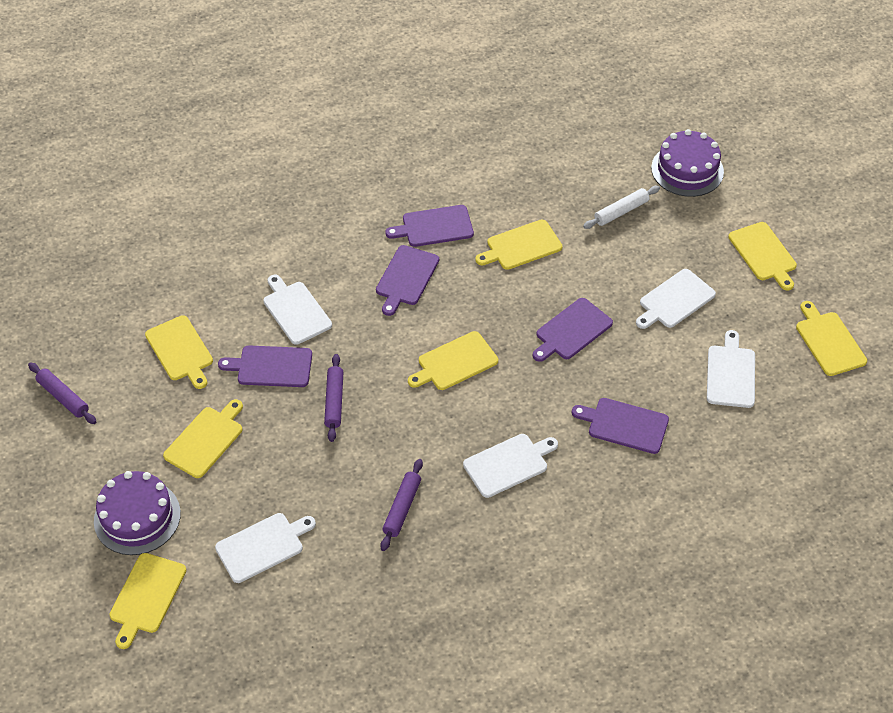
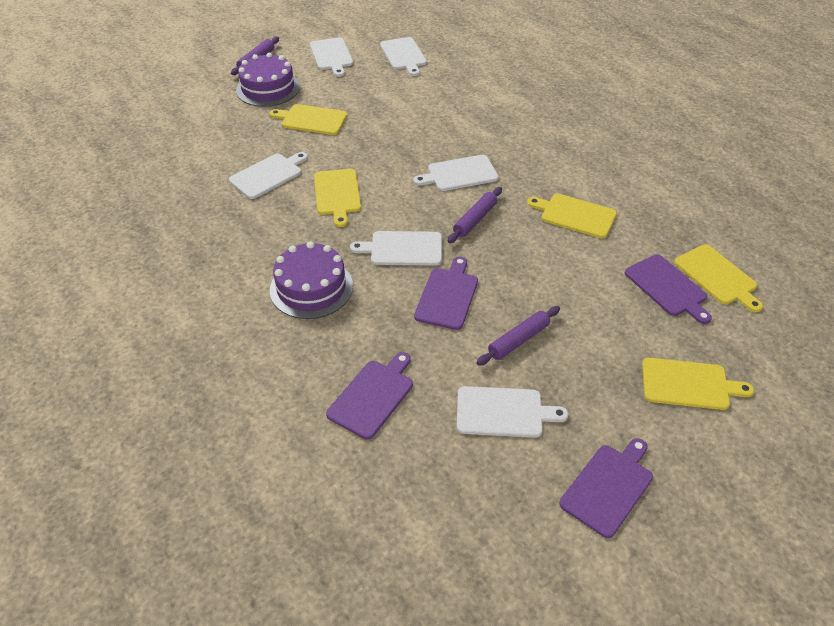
purple cutting board: [218,345,312,387] [376,245,439,316] [385,205,474,247] [533,298,613,362] [572,398,669,454] = 5 -> [326,352,413,440] [414,257,478,330] [559,438,653,538] [625,254,712,324] = 4
white cutting board: [215,513,316,583] [263,275,332,345] [463,434,558,498] [636,269,716,329] [707,330,755,408] = 5 -> [229,152,308,199] [310,37,353,77] [350,231,442,266] [380,37,427,76] [413,155,499,191] [457,386,568,438] = 6
white rolling pin: [583,186,660,229] = 1 -> none = 0
yellow cutting board: [109,553,187,649] [145,315,213,389] [163,399,243,478] [408,331,498,390] [475,219,562,270] [728,222,797,291] [796,301,867,376] = 7 -> [269,104,347,135] [314,169,361,227] [527,194,617,238] [642,358,754,410] [674,245,763,312] = 5

